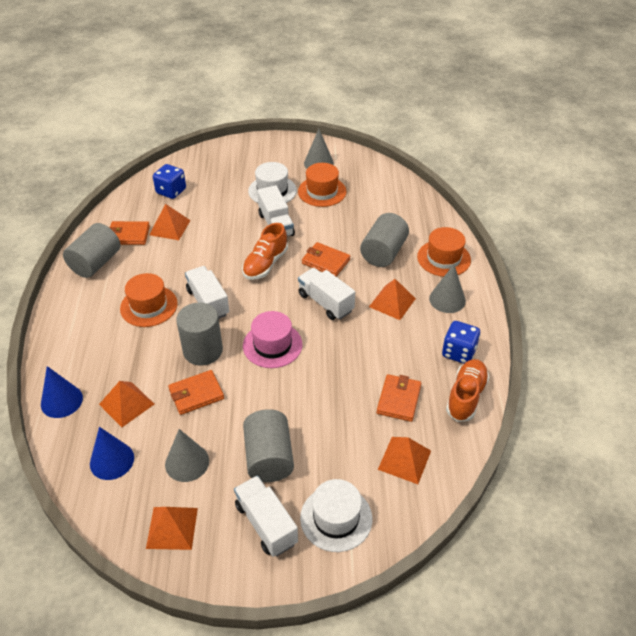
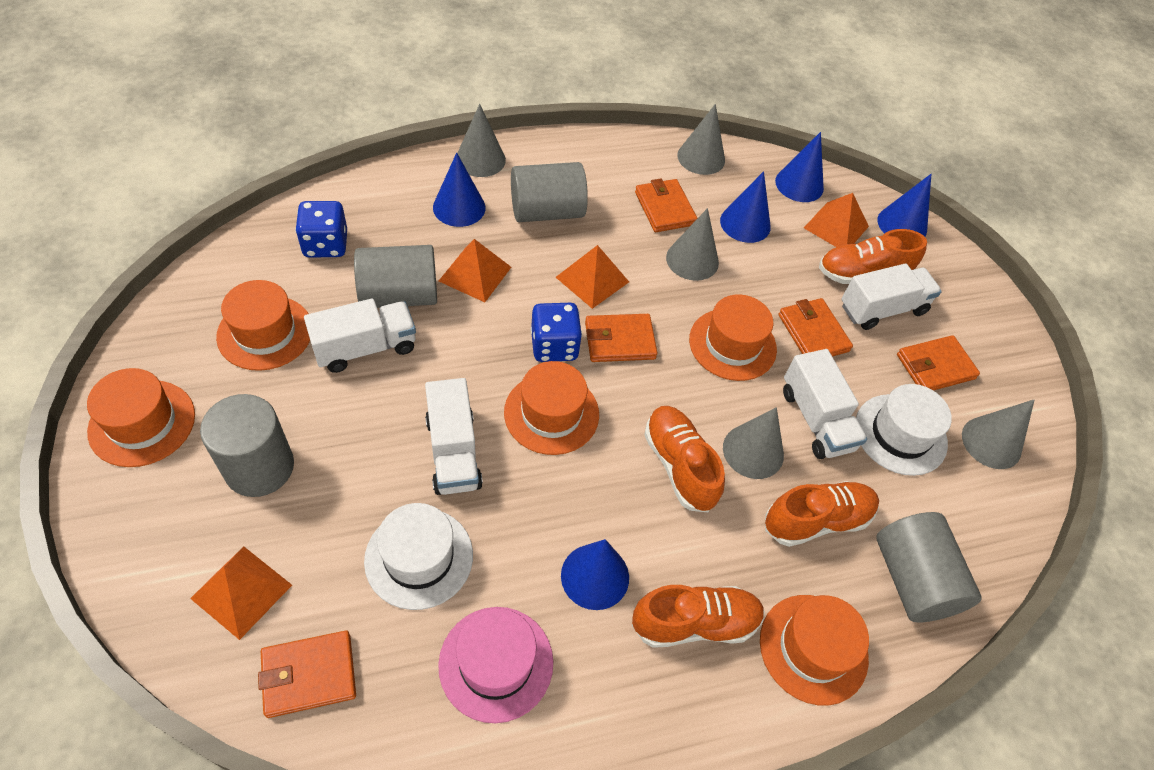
blue cone: [41,366,83,418] [90,427,134,480] = 2 -> [433,153,486,227] [561,539,629,610] [720,171,771,243] [775,132,824,202] [877,174,931,237] = 5
grey cone: [165,429,209,482] [304,129,334,168] [429,264,466,313] = 3 -> [457,104,506,177] [666,208,719,281] [677,104,725,175] [723,407,784,479] [962,399,1035,469] = 5
orange hat: [120,273,178,327] [298,163,347,207] [417,227,471,277] = 3 -> [87,368,195,467] [216,280,310,371] [504,361,599,455] [689,294,777,381] [760,595,869,706] = 5
orange pyramid: [99,381,154,427] [146,507,198,550] [149,204,191,240] [369,279,416,320] [378,437,431,484] = 5 -> [190,546,292,640] [439,239,511,302] [556,245,629,309] [804,193,869,247] = 4
orange shoe: [242,223,288,280] [446,359,489,422] = 2 -> [632,585,765,648] [644,406,725,512] [765,481,879,547] [819,229,927,284] = 4
orange wallet: [109,221,150,245] [168,370,224,415] [302,242,350,276] [377,374,422,422] = 4 -> [258,631,356,718] [585,314,657,362] [635,179,697,232] [779,298,853,357] [897,335,980,391] = 5

